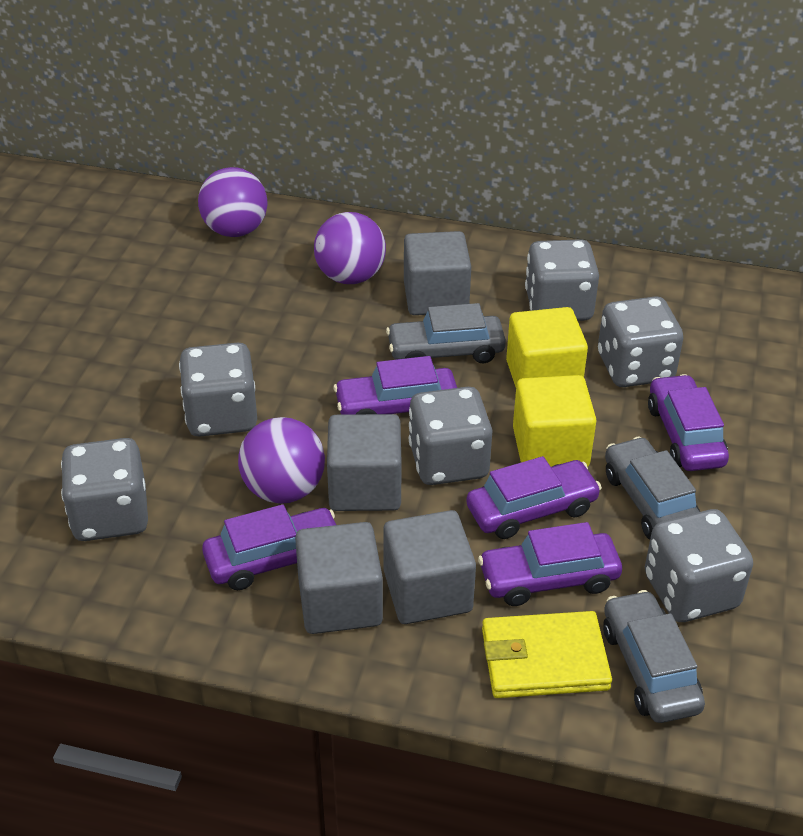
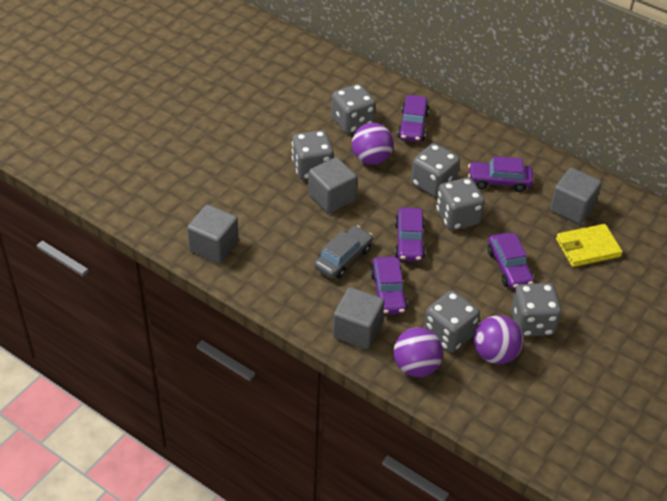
grey car: [386,303,506,363] [603,590,705,723] [605,437,700,539] = 3 -> [314,225,373,279] = 1
yellow cube: [506,307,588,387] [513,375,597,467] = 2 -> none = 0

